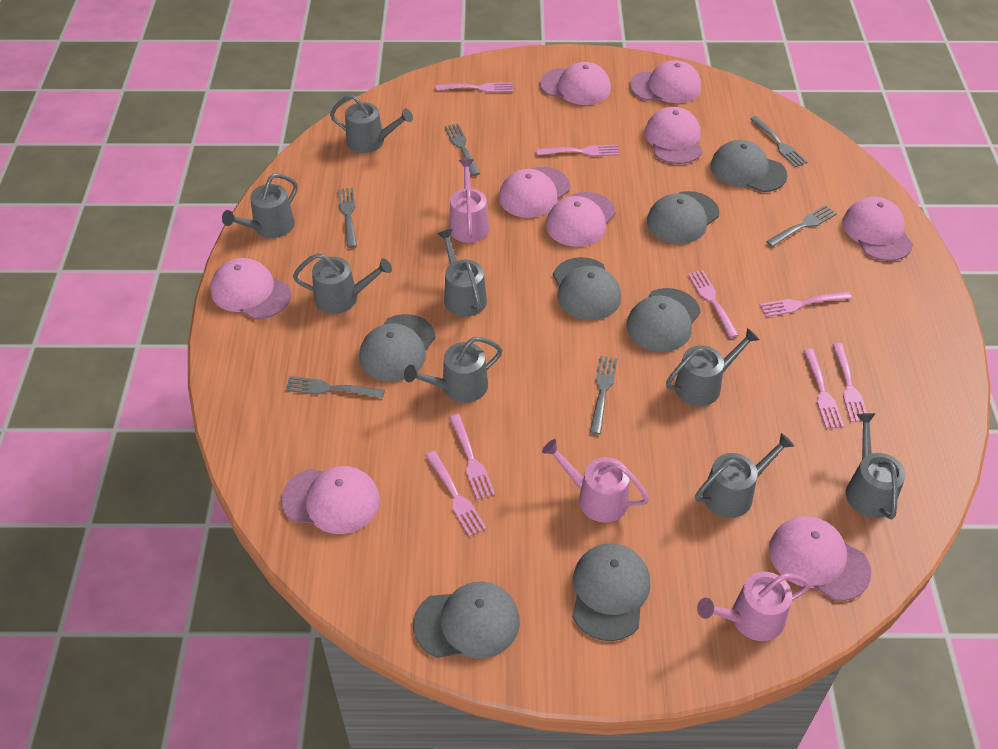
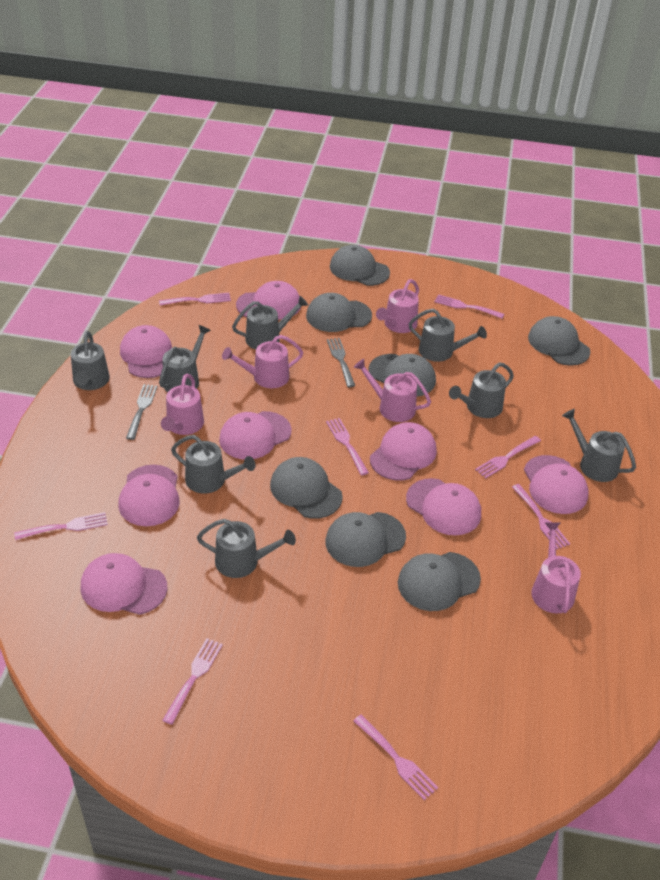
grey fork: [285,376,385,398] [338,188,357,248] [445,123,480,176] [590,356,618,435] [750,116,808,167] [766,205,837,247] = 6 -> [126,384,157,440] [327,338,355,387] = 2
pink cap: [211,258,291,319] [281,466,380,534] [499,167,570,218] [540,62,611,105] [546,192,616,247] [630,60,701,103] [645,107,702,164] [769,516,871,601] [843,197,913,261] = 9 -> [81,553,168,615] [119,465,180,526] [120,325,172,378] [219,411,292,460] [236,281,301,319] [370,422,437,480] [406,478,481,535] [524,455,588,514] = 8
pink watering can: [449,159,489,243] [542,439,649,523] [697,572,810,641] = 3 -> [161,374,204,435] [222,335,303,388] [354,359,431,422] [376,279,419,333] [531,522,581,613] = 5

